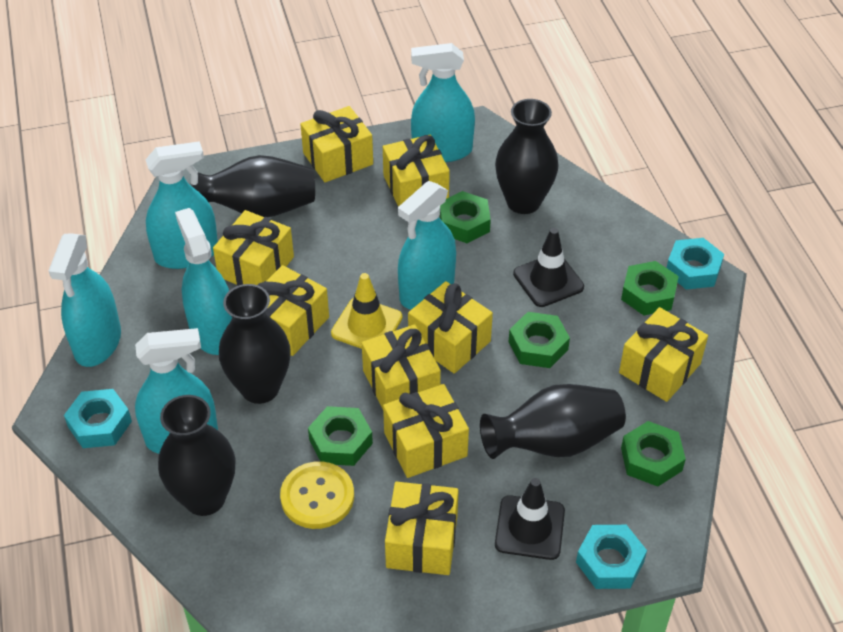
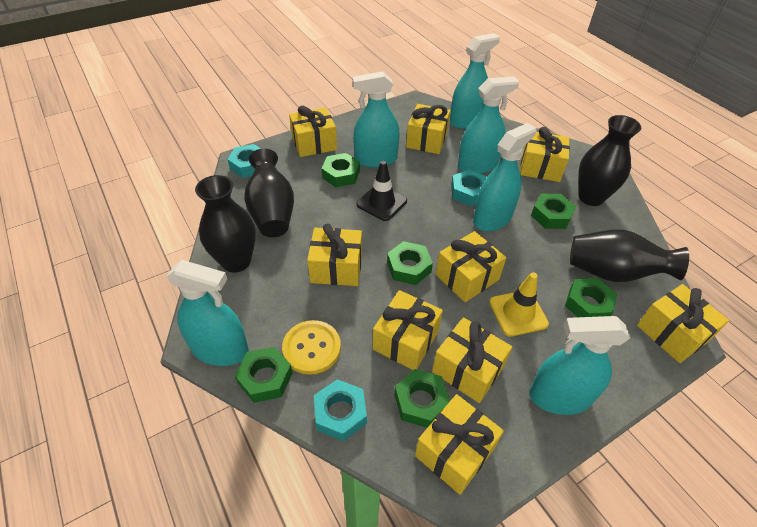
black traffic cone: [495,478,565,560] [513,228,584,307] = 2 -> [356,161,407,221] = 1
black vase: [158,395,236,516] [191,155,315,217] [219,284,291,404] [480,384,626,459] [495,99,558,214] = 5 -> [195,175,256,273] [244,148,294,237] [570,230,689,282] [578,115,641,206] = 4
green nut: [308,406,373,466] [440,191,491,243] [509,312,570,368] [621,261,679,315] [621,421,686,487] = 5 -> [235,347,293,403] [322,153,360,187] [387,241,433,285] [394,369,450,428] [531,194,576,229] [565,278,617,317] = 6

